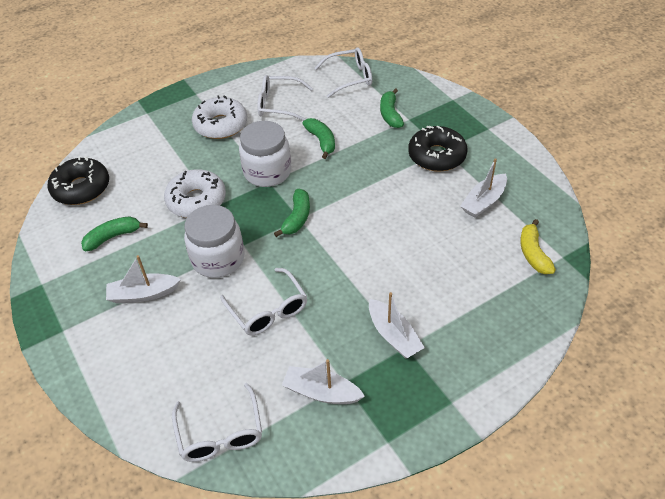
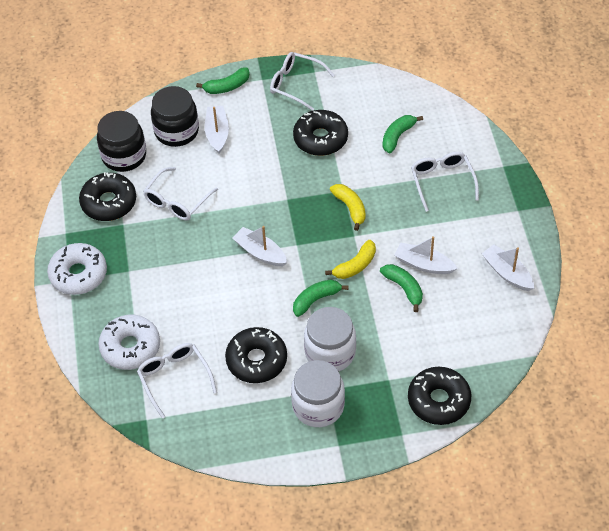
black donut: [48,156,109,205] [408,126,468,172] = 2 -> [79,172,136,221] [225,327,287,383] [293,110,348,156] [408,367,471,425] = 4
black jar: none = 0 -> [97,111,146,172] [151,86,199,147] = 2
yellow banana: [520,219,556,274] = 1 -> [325,240,376,279] [330,184,366,231] = 2

